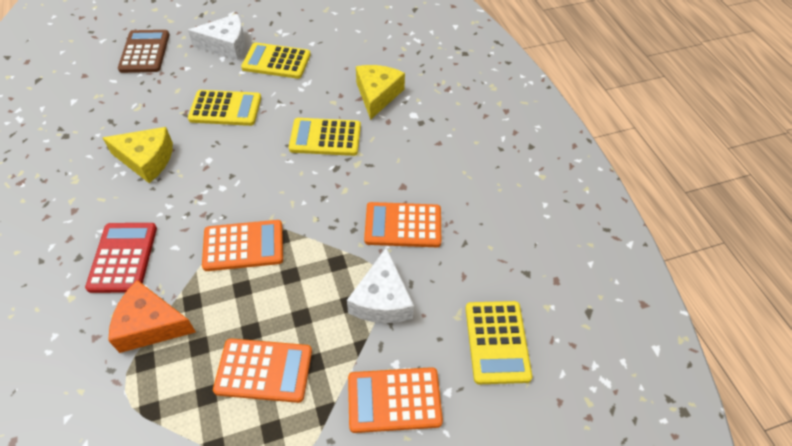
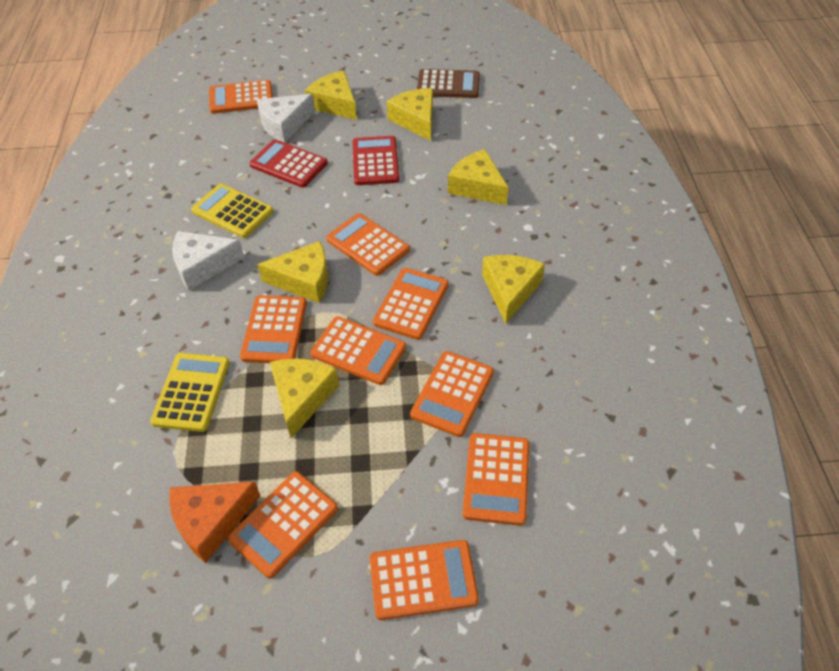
orange calculator: [202,220,283,271] [213,338,312,403] [348,367,443,433] [364,202,441,247] = 4 -> [209,80,273,114] [227,471,338,579] [240,295,307,363] [310,317,406,385] [326,213,410,276] [370,540,479,620] [373,268,449,340] [410,351,494,437] [463,433,529,526] = 9
red calculator: [85,223,157,293] = 1 -> [249,139,328,188] [353,136,399,185] = 2
yellow calculator: [188,90,261,126] [241,42,311,79] [289,118,361,156] [466,301,532,384] = 4 -> [150,353,230,432] [191,184,273,238] = 2
yellow cheese: [102,127,173,183] [356,65,405,120] = 2 -> [257,241,328,303] [270,359,339,438] [305,70,357,120] [387,88,433,141] [448,149,508,205] [482,255,545,324] = 6

